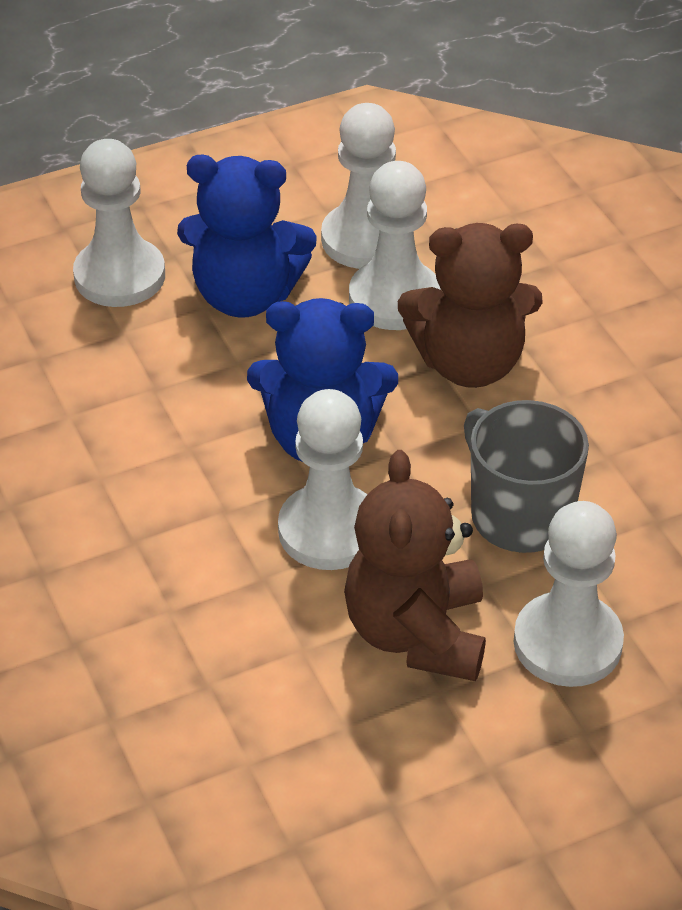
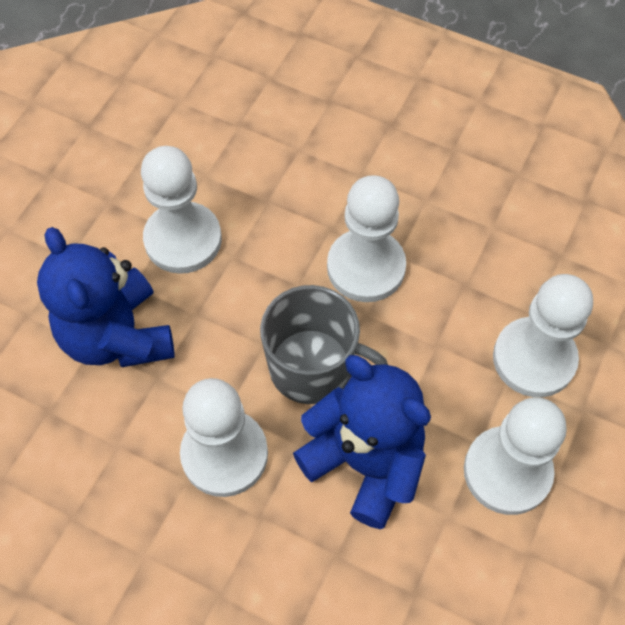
brown teddy bear: [344,450,486,681] [398,223,543,388] = 2 -> none = 0

